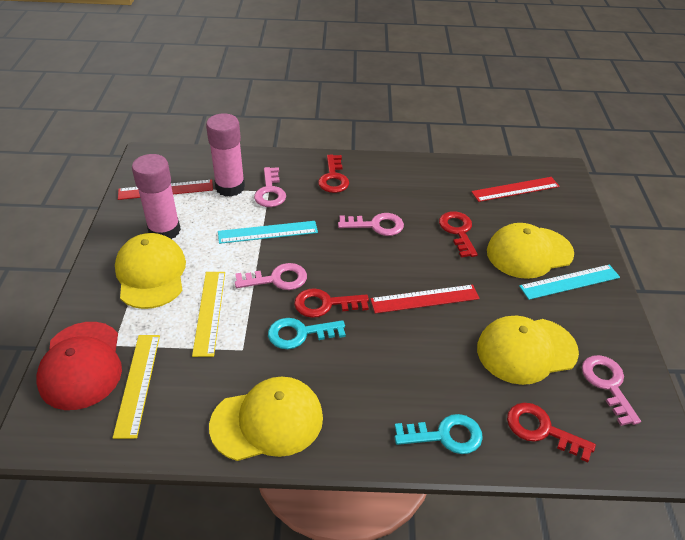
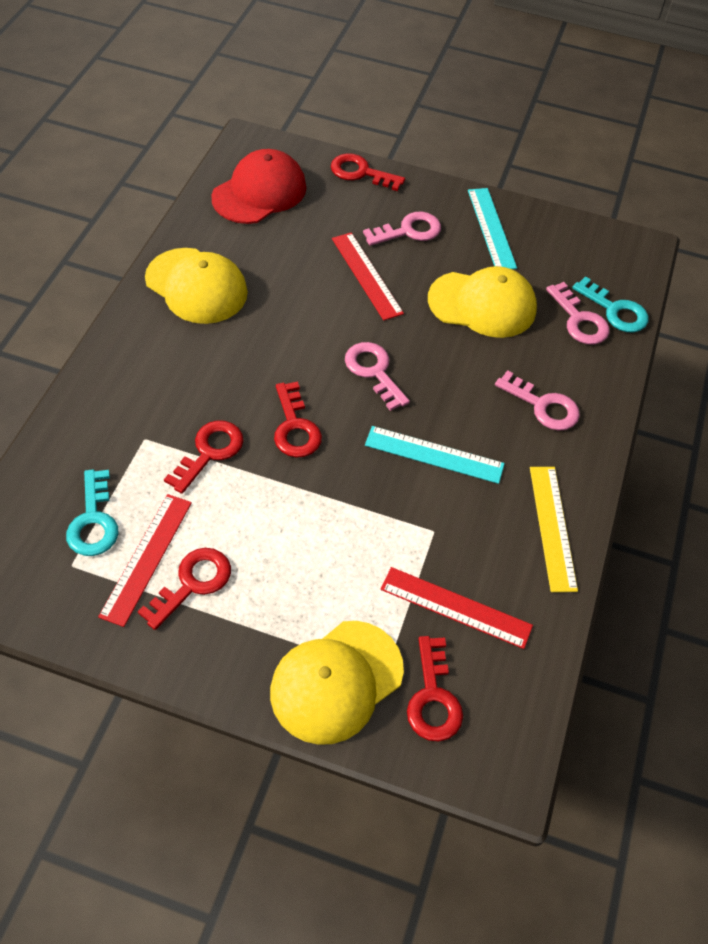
pink glue stick: [132,154,181,239] [206,114,245,197] = 2 -> none = 0
red key: [294,288,369,318] [318,155,349,193] [439,211,478,258] [507,403,596,462] = 4 -> [138,548,231,630] [164,421,244,494] [274,382,322,457] [331,153,405,191] [407,636,463,741] = 5
yellow cap: [115,233,186,309] [209,377,323,461] [477,316,579,385] [487,223,574,279] = 4 -> [145,248,248,324] [270,621,404,745] [428,266,537,338] = 3
yellow ruler: [113,335,160,439] [192,272,225,357] = 2 -> [530,467,578,592] = 1

